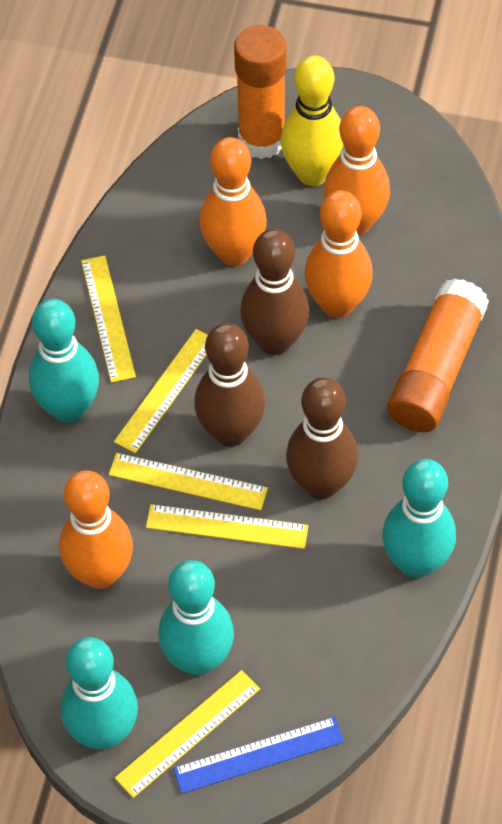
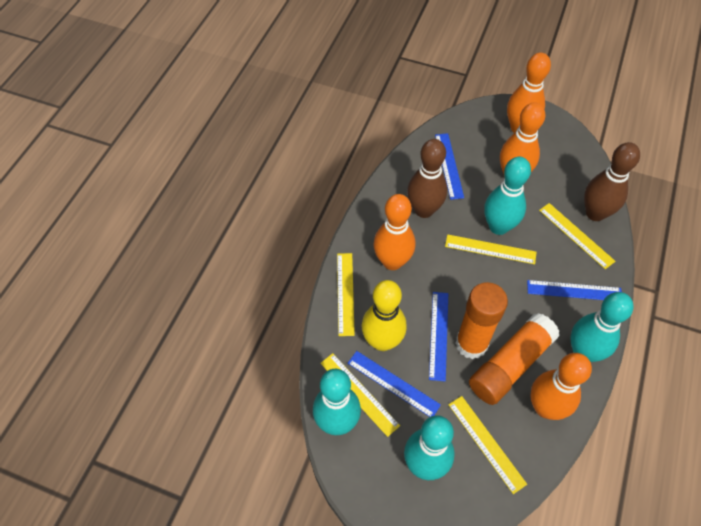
blue ruler: [173,717,344,794] = 1 -> [348,351,441,417] [429,292,448,382] [435,133,464,200] [527,280,622,300] = 4
brown bowling pin: [194,323,265,447] [240,229,309,355] [286,377,358,499] = 3 -> [407,139,447,218] [584,142,640,221] = 2

